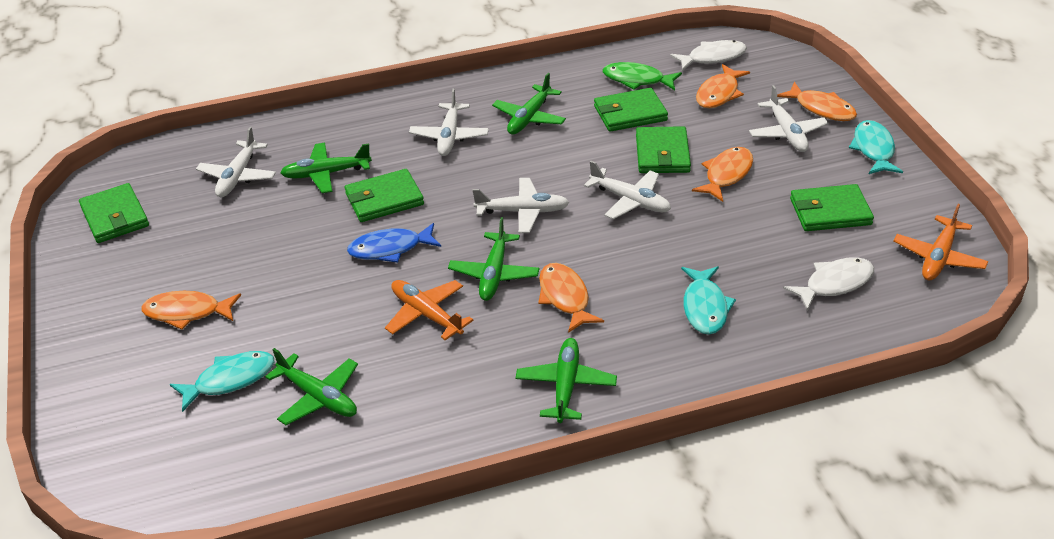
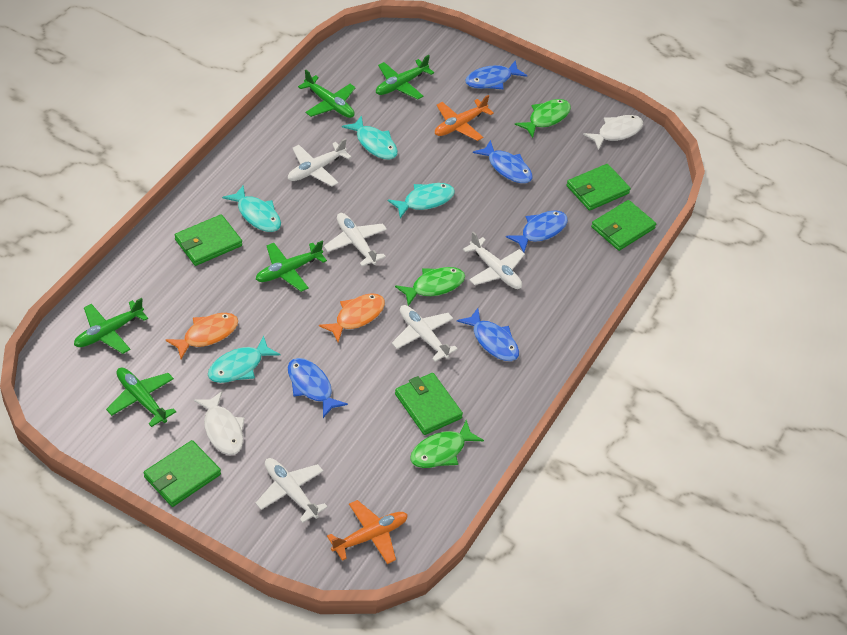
blue fish: [347,223,441,263] = 1 -> [288,358,348,418] [457,308,519,361] [465,61,527,89] [473,140,533,183] [506,211,568,253] = 5
green fish: [603,62,682,90] = 1 -> [395,267,465,306] [410,420,484,468] [515,99,571,138] = 3
orange fish: [141,291,241,330] [538,263,604,333] [692,147,753,202] [696,64,750,108] [777,82,857,121] = 5 -> [165,313,238,359] [319,293,385,343] = 2
turquoise fish: [170,351,275,412] [681,266,736,335] [849,120,903,174] = 3 -> [208,336,280,383] [222,185,281,232] [342,115,398,160] [388,183,455,218] = 4

